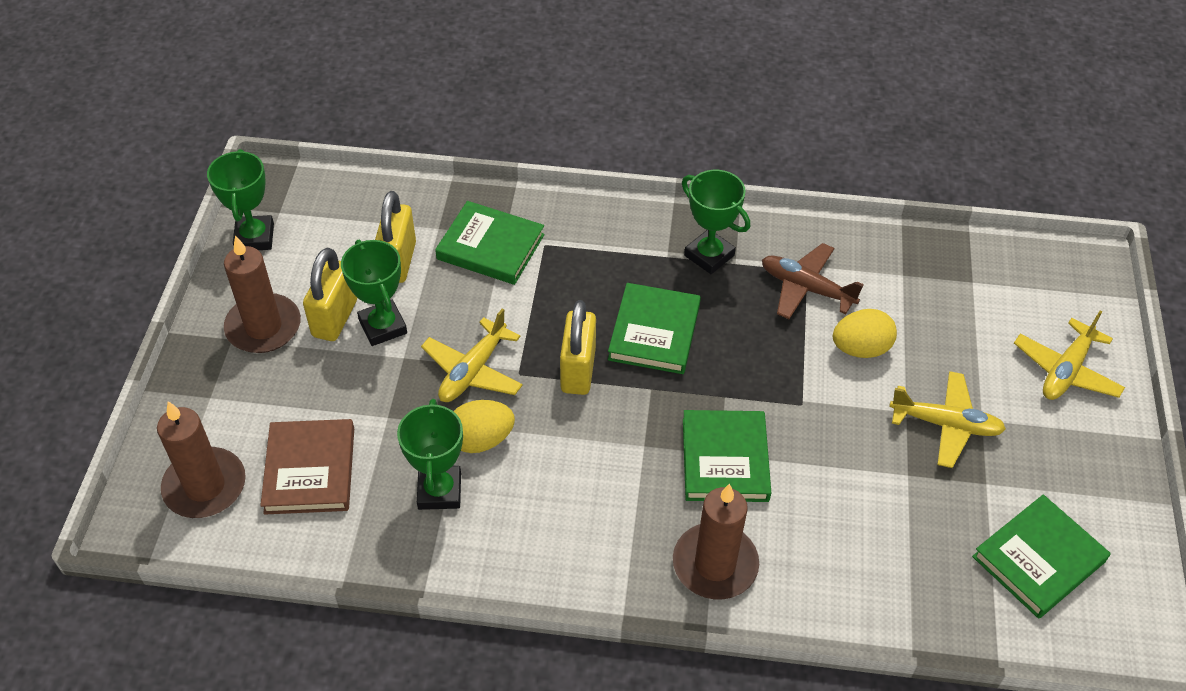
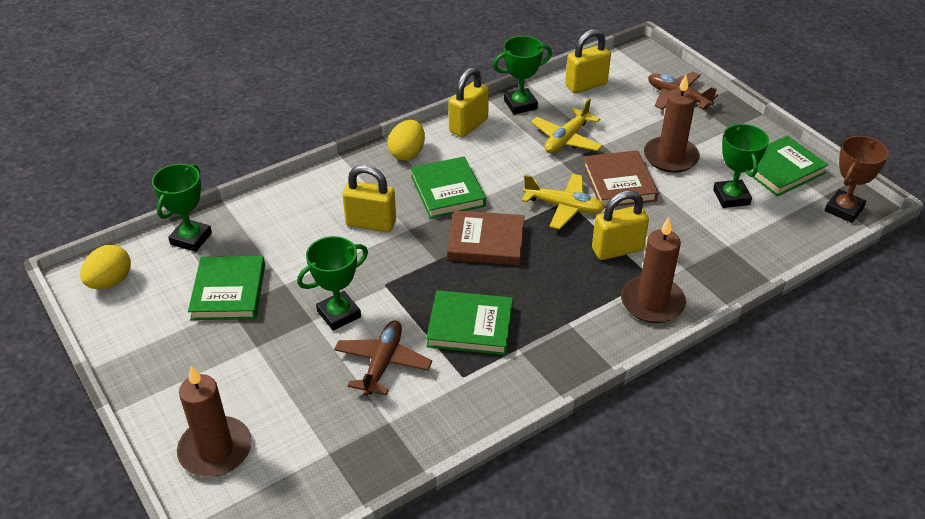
brown book: [260,419,354,515] = 1 -> [447,210,524,265] [583,150,658,208] = 2
brown plane: [762,243,864,319] = 1 -> [334,320,432,396] [648,72,718,110] = 2
brown trophy: none = 0 -> [825,136,889,223] = 1
yellow padlock: [303,248,357,341] [375,191,416,283] [560,300,596,395] = 3 -> [342,165,396,232] [448,67,489,137] [565,29,611,93] [592,190,649,260] = 4
yellow plane: [421,308,523,402] [889,371,1006,468] [1014,310,1125,400] = 3 -> [522,174,605,230] [531,98,603,153] = 2

